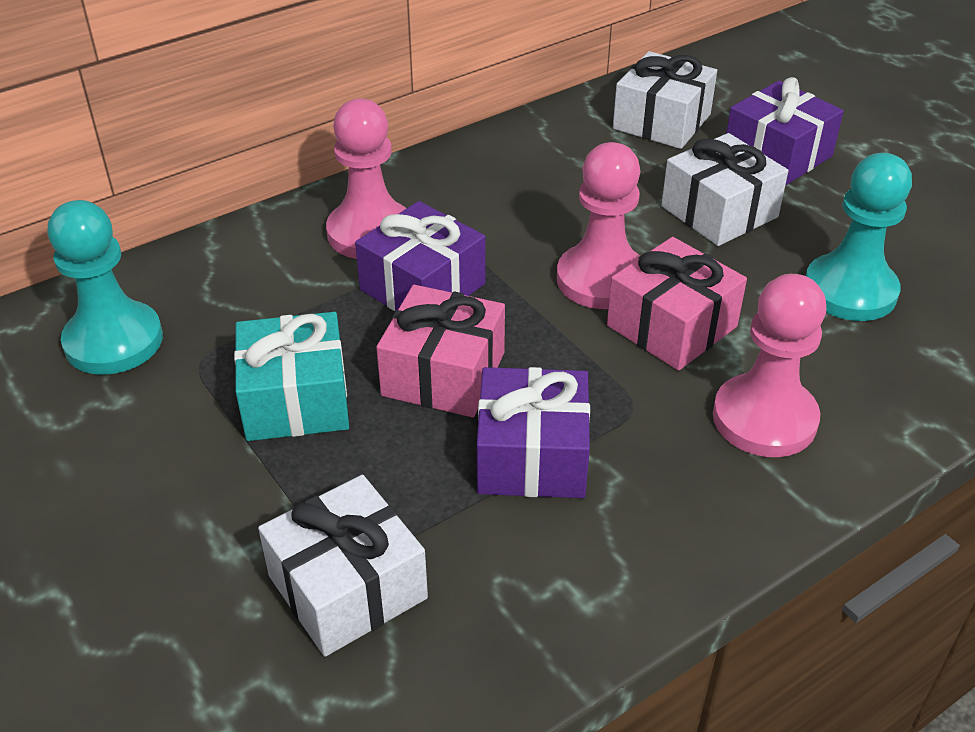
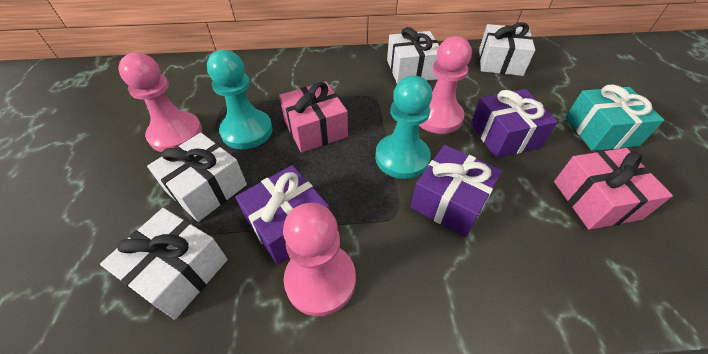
white gift: [258,475,428,657] [613,51,717,149] [661,133,788,246] = 3 -> [100,208,228,320] [147,133,247,222] [387,27,439,83] [479,22,535,76] = 4

